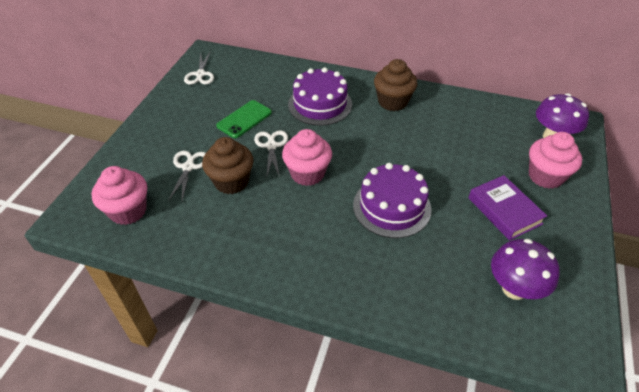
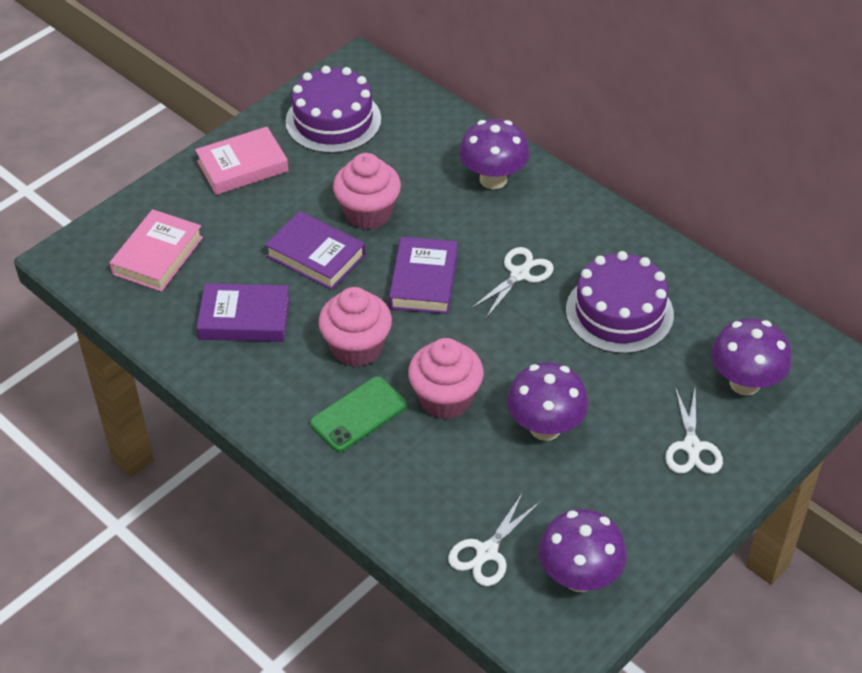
brown cupcake: [202,137,254,194] [374,59,417,111] = 2 -> none = 0
pink book: none = 0 -> [109,209,203,292] [195,127,289,195] = 2
purple book: [468,175,547,241] = 1 -> [196,283,290,342] [265,211,366,290] [389,237,458,314] = 3
purple mushroom: [491,239,560,300] [536,93,589,138] = 2 -> [459,119,530,189] [507,362,589,441] [538,509,627,592] [711,318,792,396] = 4

